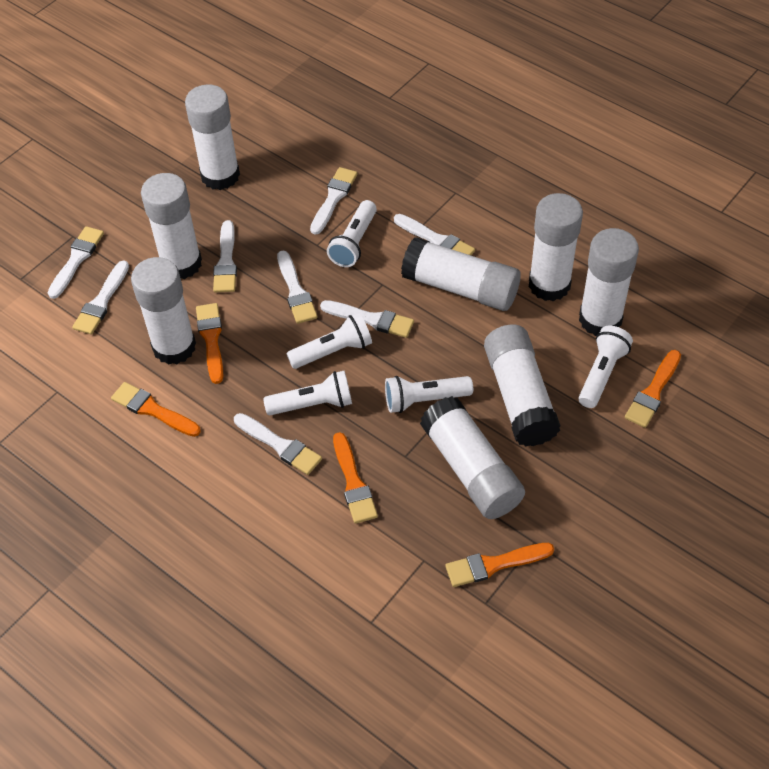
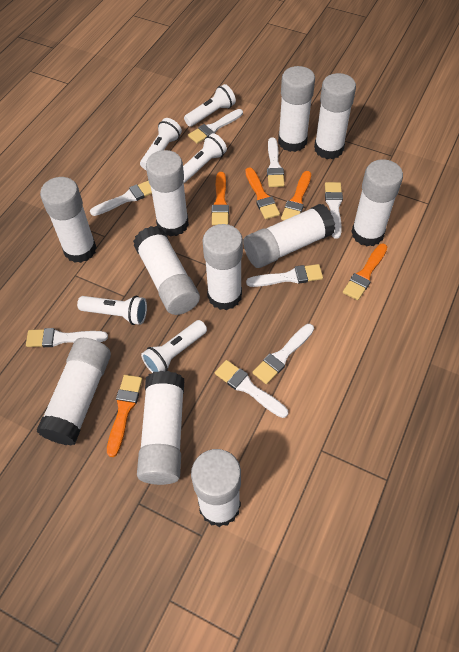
white glue stick: [131,257,196,365] [141,173,202,279] [185,84,240,190] [401,237,521,311] [420,396,525,519] [484,324,561,446] [529,193,583,301] [579,228,639,336] = 8 -> [37,338,111,445] [40,177,97,263] [133,226,200,315] [137,371,184,485] [146,150,189,237] [191,449,241,527] [202,224,243,310] [243,204,335,268] [278,66,315,152] [314,73,356,159] [351,159,403,246] = 11

